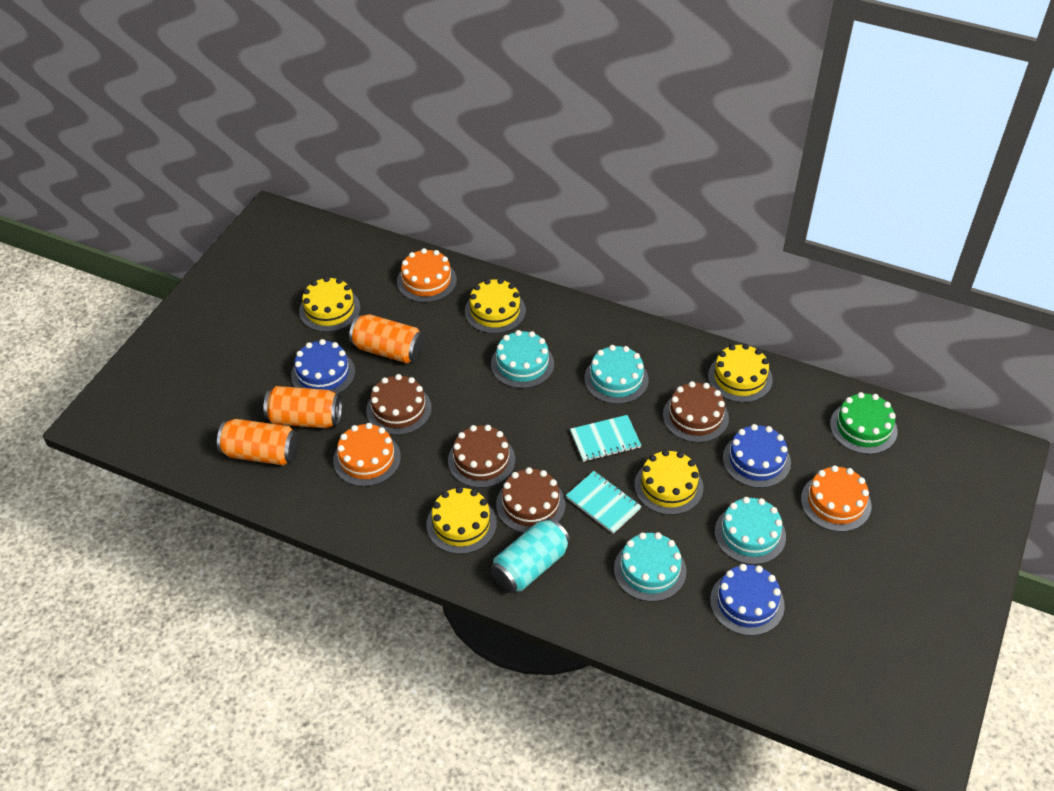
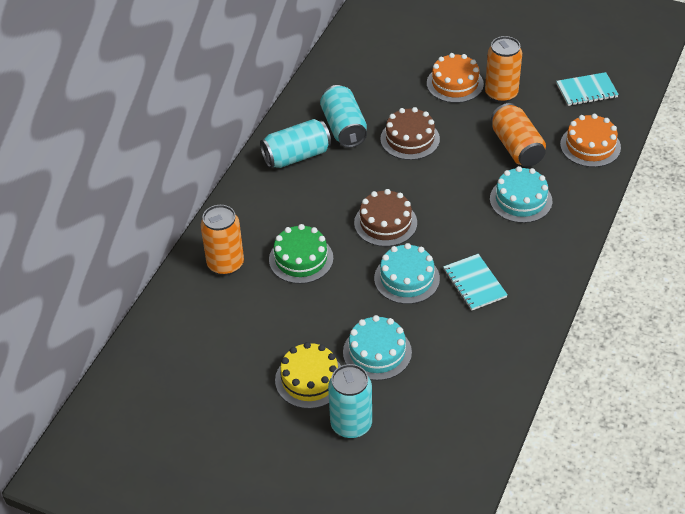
blue cake: [291,339,355,394] [710,564,785,636] [723,424,791,488] = 3 -> none = 0
brown cake: [366,374,432,435] [448,425,515,488] [496,467,566,533] [663,381,729,443] = 4 -> [354,189,417,247] [380,107,440,160] = 2
orange cake: [333,423,401,487] [397,248,457,302] [801,465,871,532] = 3 -> [427,53,484,103] [560,114,621,167] = 2
turquoise cake: [491,330,554,388] [584,345,649,404] [614,532,686,602] [715,497,786,565] = 4 -> [343,315,412,381] [374,243,440,304] [490,166,552,223] = 3
turquoise can: [490,518,571,593] = 1 -> [260,119,331,168] [320,85,367,148] [328,364,372,439] = 3
yellow cake: [299,276,360,332] [426,487,497,554] [465,278,526,334] [634,450,703,515] [708,344,773,403] = 5 -> [275,342,341,409] = 1

